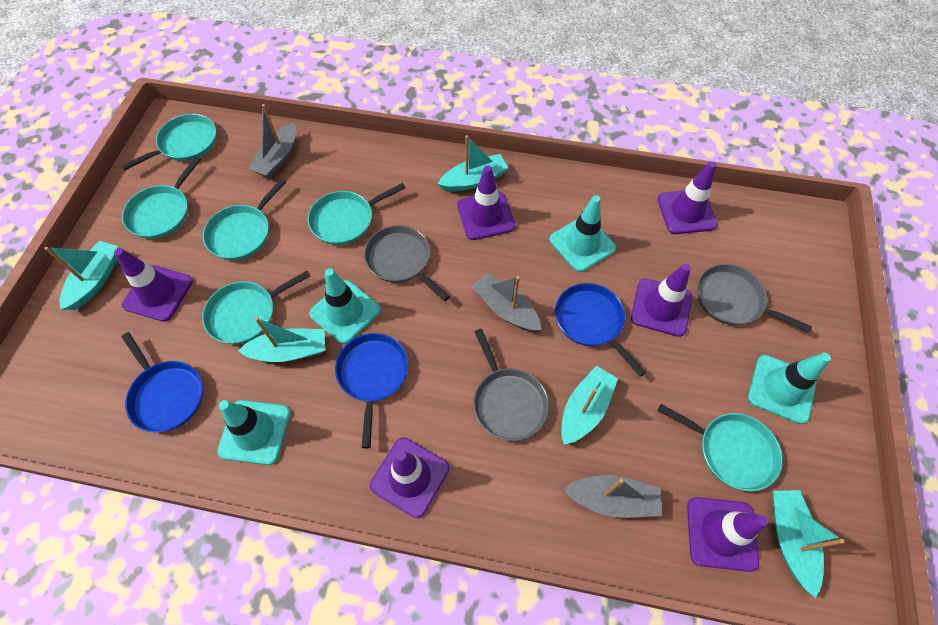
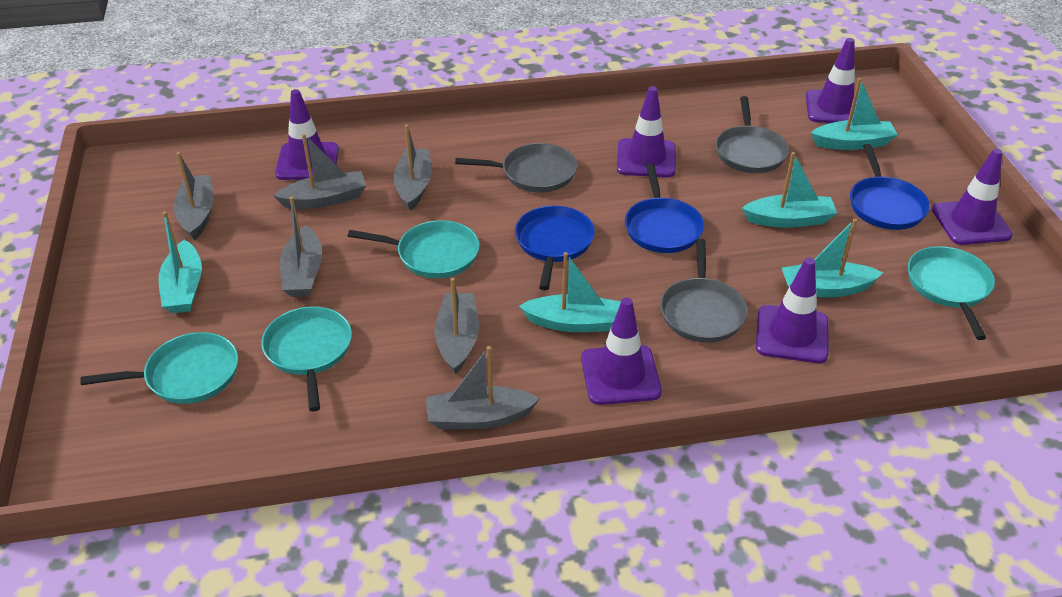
grey boat: [248,104,296,178] [472,272,541,332] [563,475,661,518] = 3 -> [174,152,214,241] [273,134,366,209] [280,197,322,297] [394,125,432,211] [426,346,540,429] [435,278,479,374] = 6
turquoise pan: [121,114,216,170] [122,157,201,239] [202,271,310,344] [203,178,286,260] [308,183,406,245] [658,404,783,491] = 6 -> [81,332,238,404] [261,306,352,411] [348,220,479,278] [908,246,995,340] = 4
turquoise traffic cone: [217,400,290,465] [309,268,381,344] [549,195,616,272] [748,353,831,424] = 4 -> none = 0

